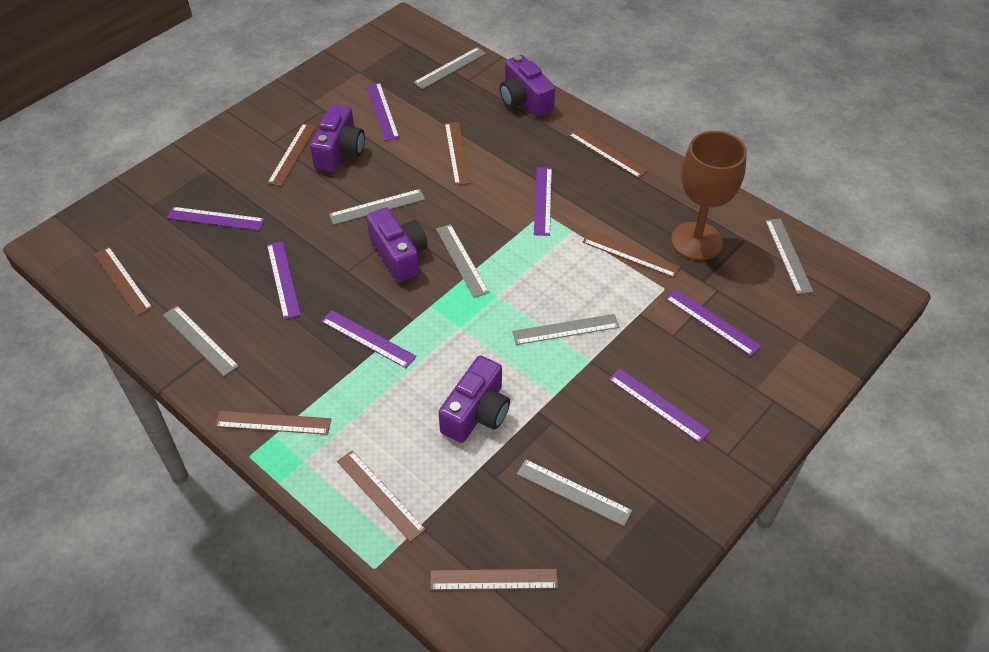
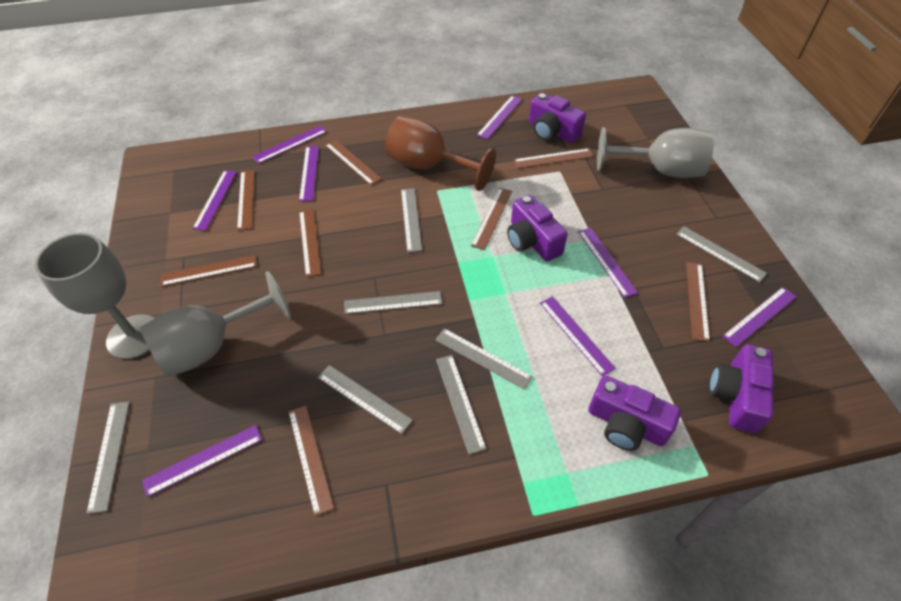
grey goblet: none = 0 -> [35,233,154,359] [140,271,292,377] [597,127,714,178] = 3
purple ruler: [167,207,265,230] [267,241,301,319] [321,310,417,368] [366,83,399,141] [534,167,552,236] [609,369,710,443] [665,289,761,356] = 7 -> [142,425,262,497] [192,170,237,231] [252,125,327,164] [299,146,319,202] [477,96,522,140] [540,296,616,376] [578,228,638,298] [722,287,797,347] = 8

